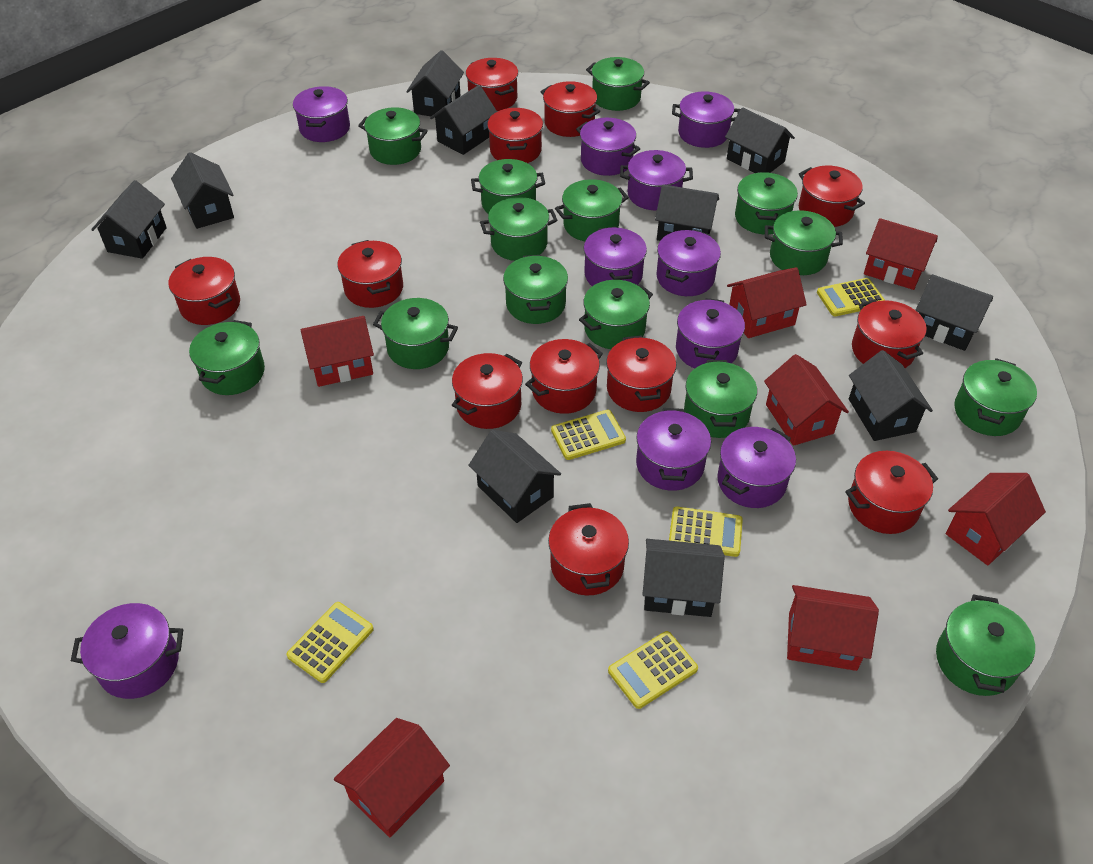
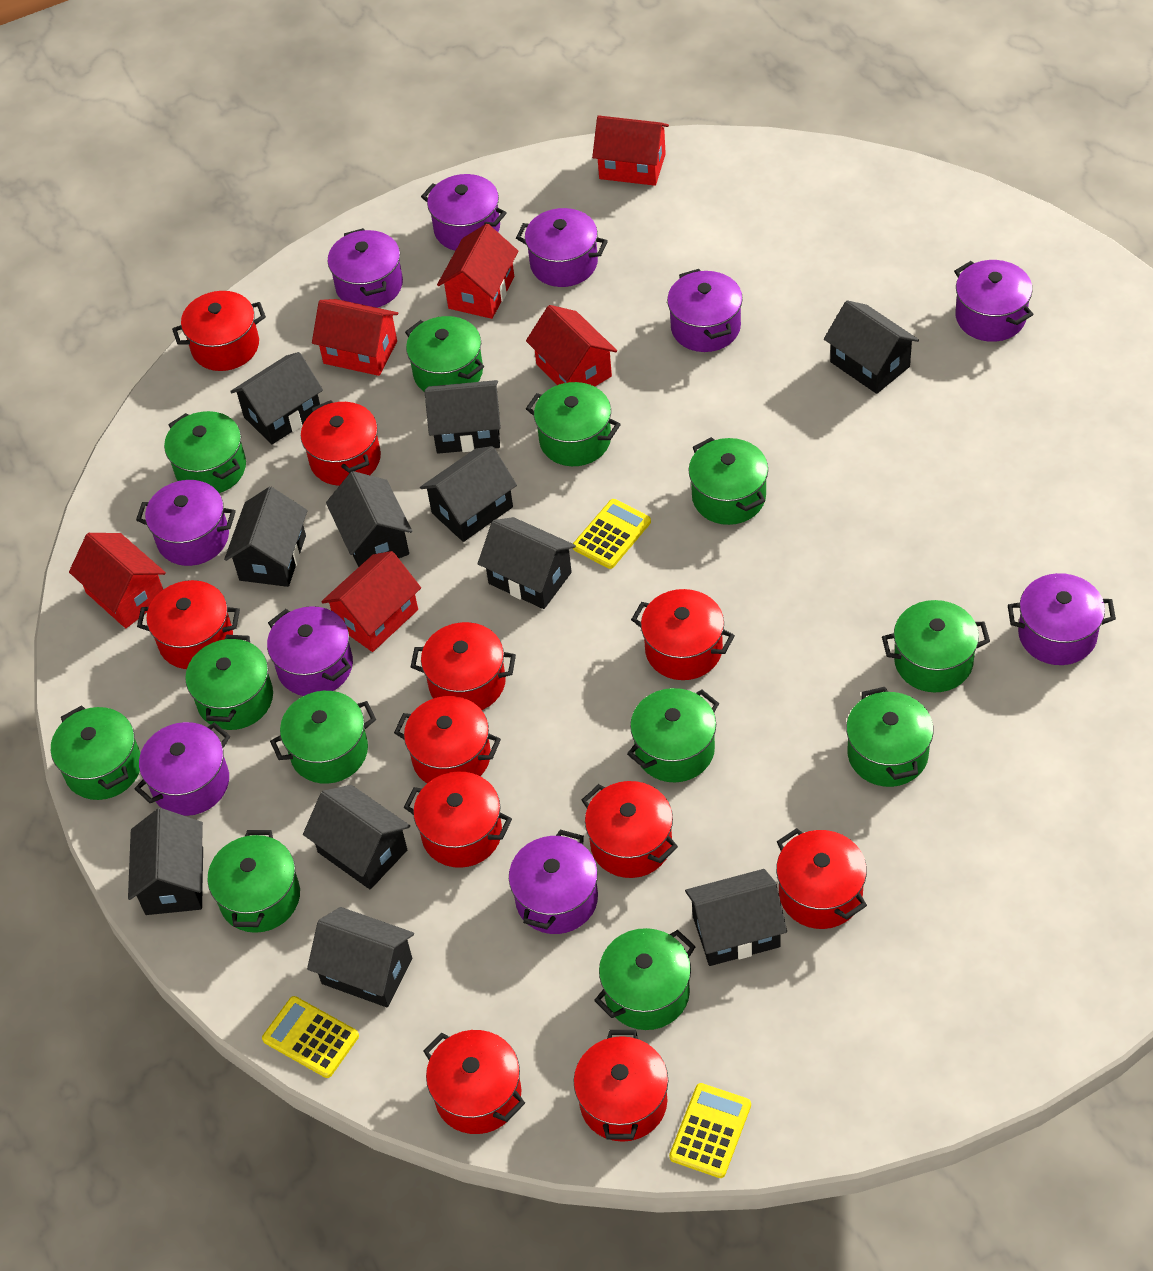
black house: [91,180,167,259] [171,152,234,229] [406,50,464,116] [430,85,497,155] [468,430,561,523] [642,539,725,617] [655,185,719,241] [725,107,795,173] [849,350,933,441] [916,274,993,351] = 10 -> [128,808,203,915] [224,487,307,587] [230,352,323,444] [303,785,410,889] [307,907,414,1007] [326,471,412,567] [420,446,517,542] [425,380,501,454] [478,517,576,609] [685,869,787,966] [824,300,919,394] = 11
green pot: [189,320,265,395] [358,107,428,165] [373,298,458,369] [471,159,545,214] [480,197,558,261] [503,255,568,324] [555,179,629,241] [579,280,653,349] [586,57,650,111] [684,360,757,438] [735,172,798,234] [765,211,843,275] [936,594,1035,696] [954,358,1037,436] = 14 -> [51,705,140,800] [164,411,246,493] [185,635,273,730] [207,830,300,933] [270,691,376,784] [405,316,484,392] [526,382,621,466] [594,928,696,1030] [627,688,719,782] [689,437,768,525] [846,687,934,787] [882,600,990,692] = 12
red house: [300,316,374,387] [334,718,450,837] [727,267,807,338] [764,354,849,446] [787,585,879,671] [864,218,938,290] [946,473,1046,565] = 7 -> [69,533,166,628] [312,299,398,376] [321,551,421,652] [437,224,518,319] [526,305,617,387] [592,115,669,186] = 6
red pot: [169,257,240,325] [337,240,403,308] [452,353,523,429] [466,58,518,111] [487,108,543,163] [525,339,603,414] [541,81,600,137] [548,503,629,595] [606,336,676,412] [799,166,865,227] [845,451,938,534] [852,299,926,368] = 12 -> [137,580,240,669] [172,291,266,371] [301,400,381,486] [394,696,501,783] [404,772,512,868] [411,622,516,710] [423,1030,525,1134] [573,1030,668,1142] [582,781,678,878] [631,589,735,680] [776,828,867,929] = 11
yellow calculator: [287,602,374,683] [551,410,626,460] [608,631,698,709] [669,506,743,557] [817,278,885,316] = 5 -> [262,996,359,1078] [573,499,651,569] [669,1083,751,1178] = 3

